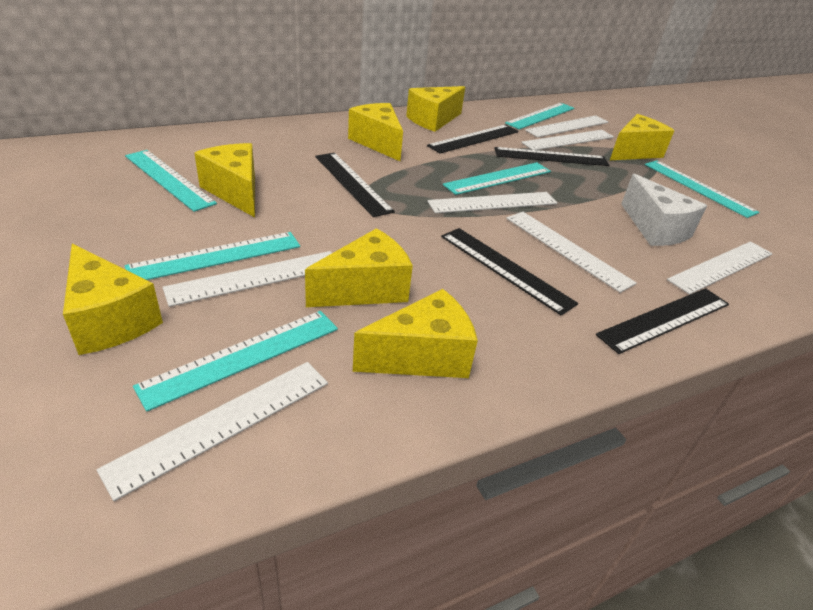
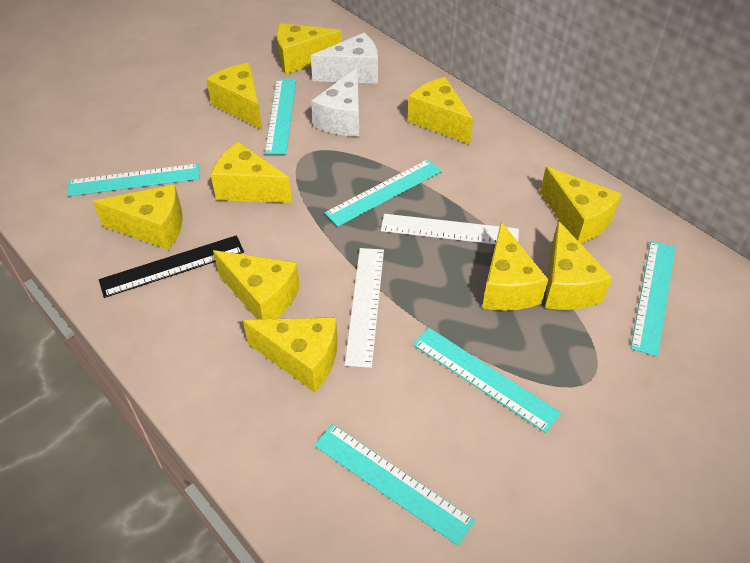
black ruler: [315,153,395,217] [427,125,518,154] [441,228,578,315] [494,147,609,166] [596,288,729,354] = 5 -> [99,235,244,298] = 1
white cheese: [621,174,707,246] = 1 -> [311,33,378,84] [311,68,359,136] = 2
white ruler: [97,362,328,501] [162,251,332,307] [427,192,557,213] [506,212,637,293] [521,130,614,150] [525,116,608,137] [667,241,773,295] = 7 -> [344,248,384,368] [381,214,519,244] = 2
yellow cheese: [63,244,163,355] [194,143,255,217] [305,228,413,307] [348,103,403,161] [353,289,478,378] [406,86,465,132] [610,114,674,160] = 7 -> [93,184,183,250] [206,63,262,129] [211,141,292,203] [213,250,300,320] [243,317,338,392] [277,23,342,74] [408,77,473,144] [482,222,548,311] [540,167,622,244] [545,221,613,310] = 10

